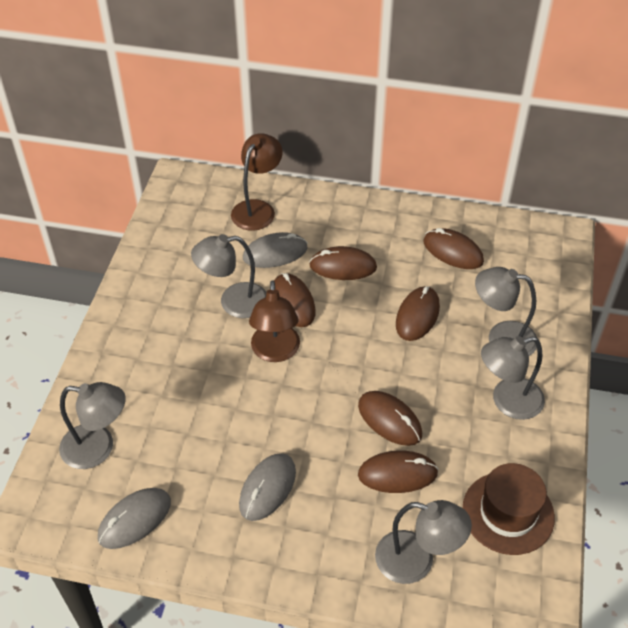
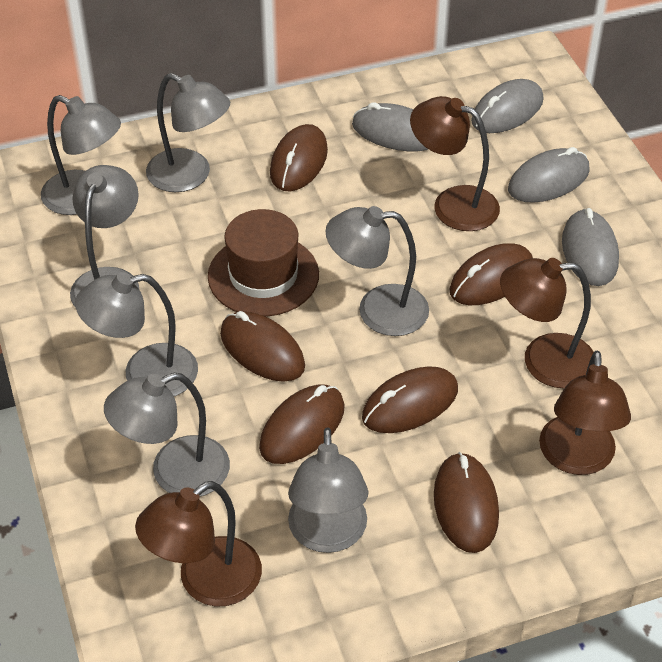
brown lamp: [231,133,283,231] [249,280,300,362] = 2 -> [135,481,262,607] [410,96,500,231] [500,258,594,388] [539,351,631,475] = 4
grey lamp: [59,382,126,469] [191,234,267,318] [375,500,472,584] [475,267,537,356] [481,336,545,420] = 5 -> [41,95,121,215] [70,165,139,308] [75,272,198,396] [104,373,230,497] [146,73,230,192] [288,427,368,553] [326,206,429,336] = 7
grey mouse: [98,488,171,549] [239,453,296,521] [243,232,308,268] = 3 -> [352,103,428,151] [471,79,544,133] [508,147,590,203] [562,208,619,286] = 4

